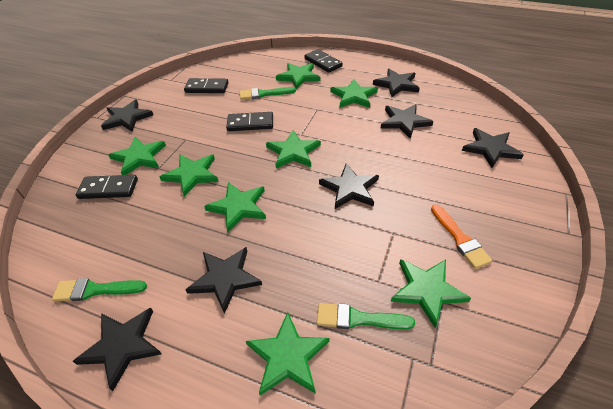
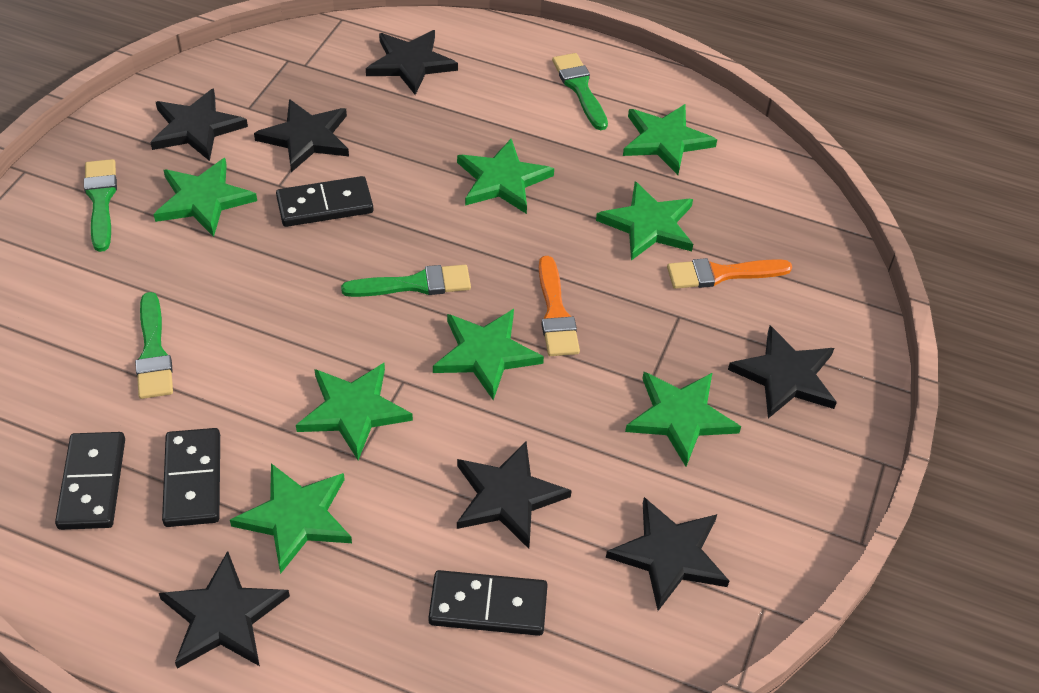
green brush: [52,278,147,302] [240,87,296,100] [317,303,415,329] = 3 -> [84,159,117,252] [135,292,173,399] [341,265,471,297] [552,53,608,130] = 4
orange brush: [431,204,493,269] = 1 -> [539,256,580,356] [667,258,792,289] = 2

